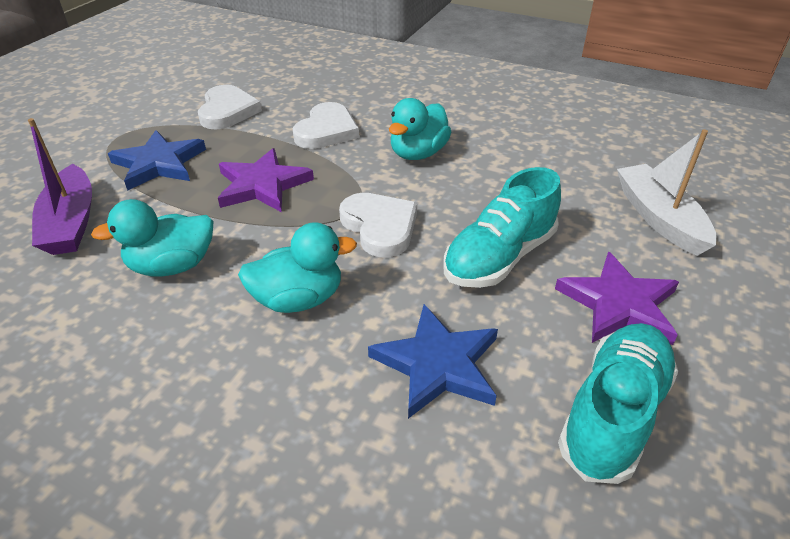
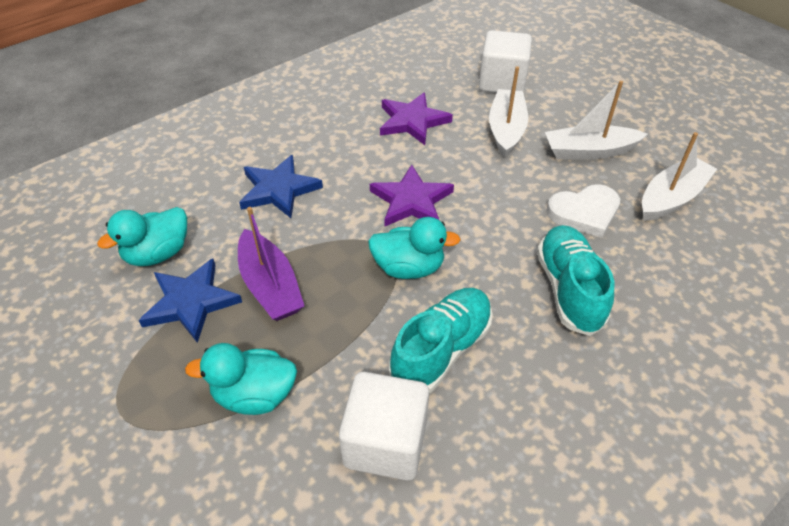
white boat: [617,129,717,256] = 1 -> [489,66,528,158] [545,81,647,160] [642,132,717,221] = 3
white cube: none = 0 -> [339,372,429,481] [479,30,532,93] = 2
white heart: [198,85,262,129] [293,102,359,149] [339,193,417,258] = 3 -> [546,184,620,238] = 1

